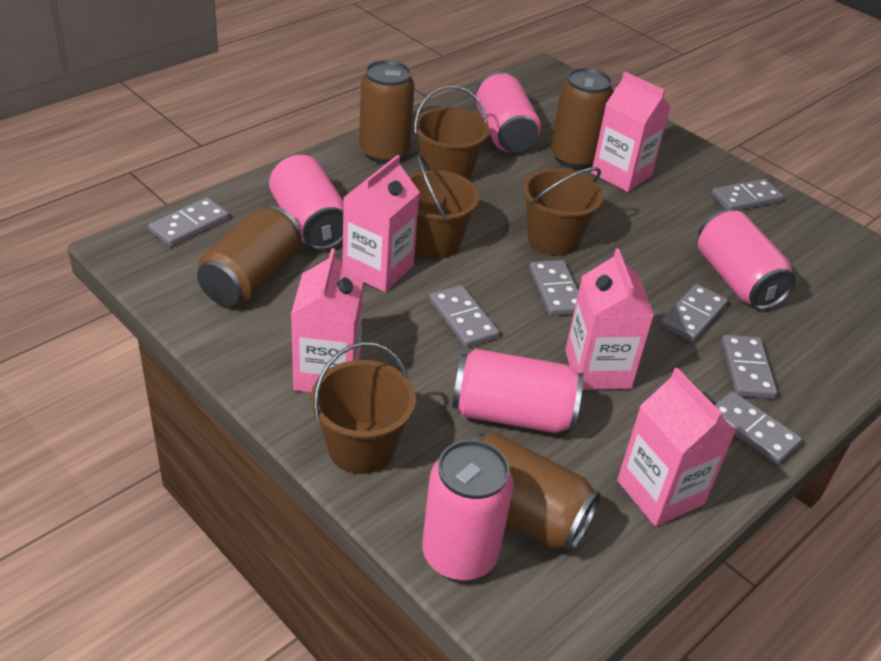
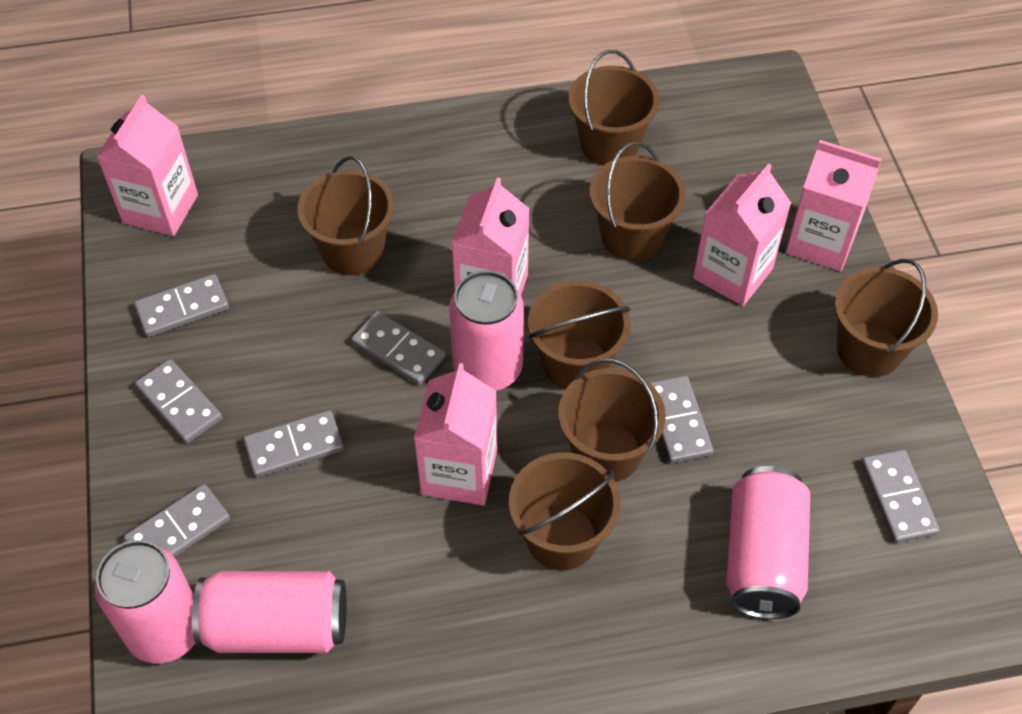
brown bucket: [311,342,416,474] [409,154,479,259] [414,86,489,181] [523,167,604,255] = 4 -> [297,156,394,275] [509,452,620,570] [528,281,630,390] [558,359,666,482] [569,50,659,166] [590,142,686,261] [834,259,938,377] = 7
brown can: [197,206,302,306] [359,60,415,164] [471,432,601,551] [551,68,613,169] = 4 -> none = 0
pink can: [269,155,344,250] [422,440,514,581] [452,349,584,433] [476,72,541,153] [698,210,796,310] = 5 -> [95,540,195,664] [192,571,347,653] [449,271,524,391] [726,466,810,619] = 4

